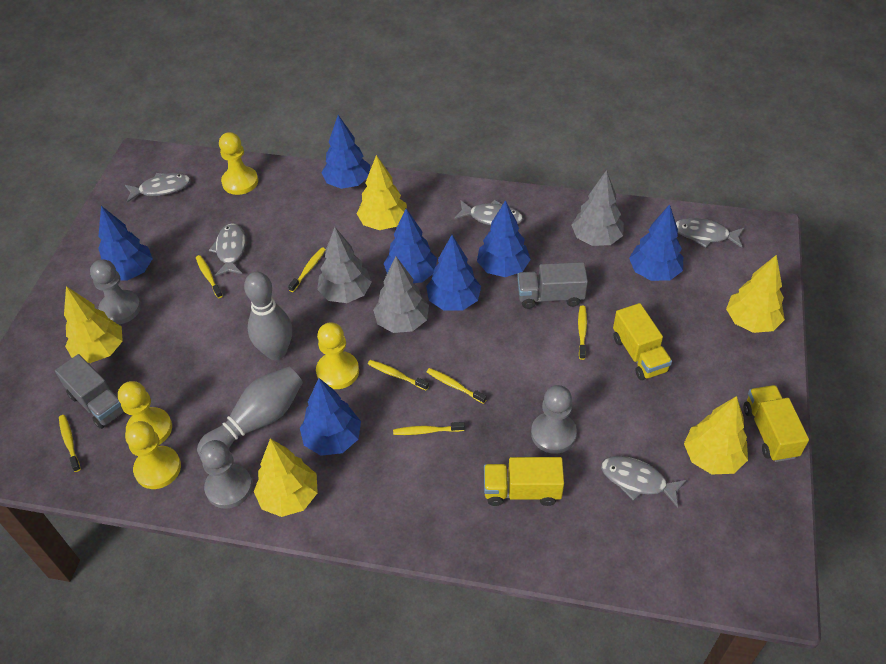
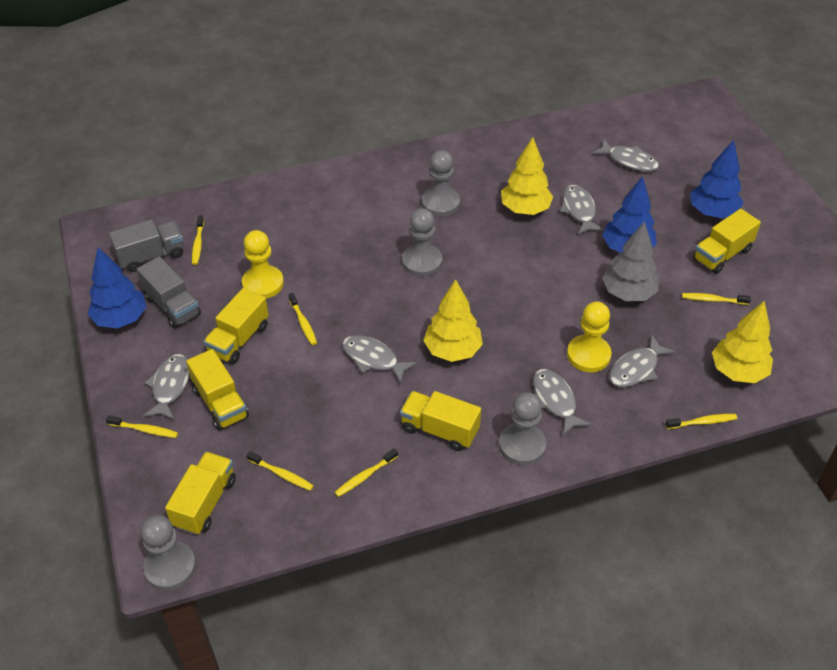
blue tree: [98,206,153,281] [300,378,361,456] [321,115,370,189] [384,208,437,283] [426,235,481,310] [477,200,531,277] [629,204,683,281] = 7 -> [88,247,146,329] [602,176,657,253] [690,140,743,218] = 3
grey bowling pin: [197,367,303,457] [244,272,292,360] = 2 -> none = 0
grey fish: [125,173,190,203] [209,223,246,276] [454,200,523,225] [601,456,687,508] [676,218,745,248] = 5 -> [143,354,190,420] [342,335,417,384] [533,369,592,435] [560,185,604,235] [592,139,659,172] [609,335,675,387] = 6
grey pawn: [90,259,141,324] [200,440,252,509] [531,385,577,454] = 3 -> [141,515,196,591] [402,208,442,277] [422,150,460,216] [499,393,546,465] = 4
grey tree: [317,227,372,303] [373,257,429,333] [572,170,624,246] = 3 -> [602,221,658,301] = 1
yellow pawn: [118,381,172,445] [125,421,181,489] [219,132,258,195] [316,322,359,389] = 4 -> [242,230,284,299] [567,302,612,372] = 2
yellow tree: [64,286,123,363] [254,439,318,517] [357,155,407,230] [684,396,748,474] [726,255,785,333] = 5 -> [423,279,483,362] [501,137,553,215] [712,301,773,383] = 3
yellow truck: [484,457,564,506] [613,303,672,380] [744,385,809,462] = 3 -> [165,452,236,535] [186,349,249,430] [203,288,269,364] [400,391,481,451] [693,209,761,274] = 5

